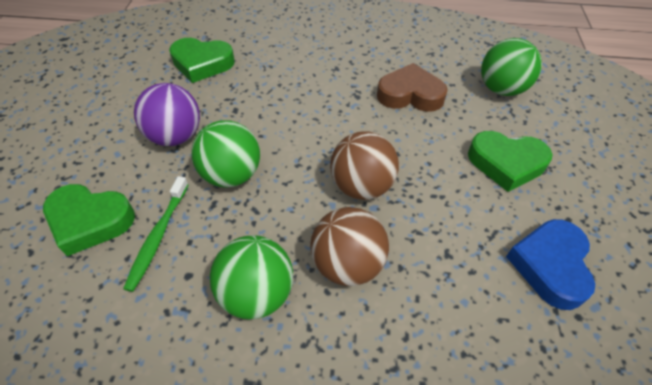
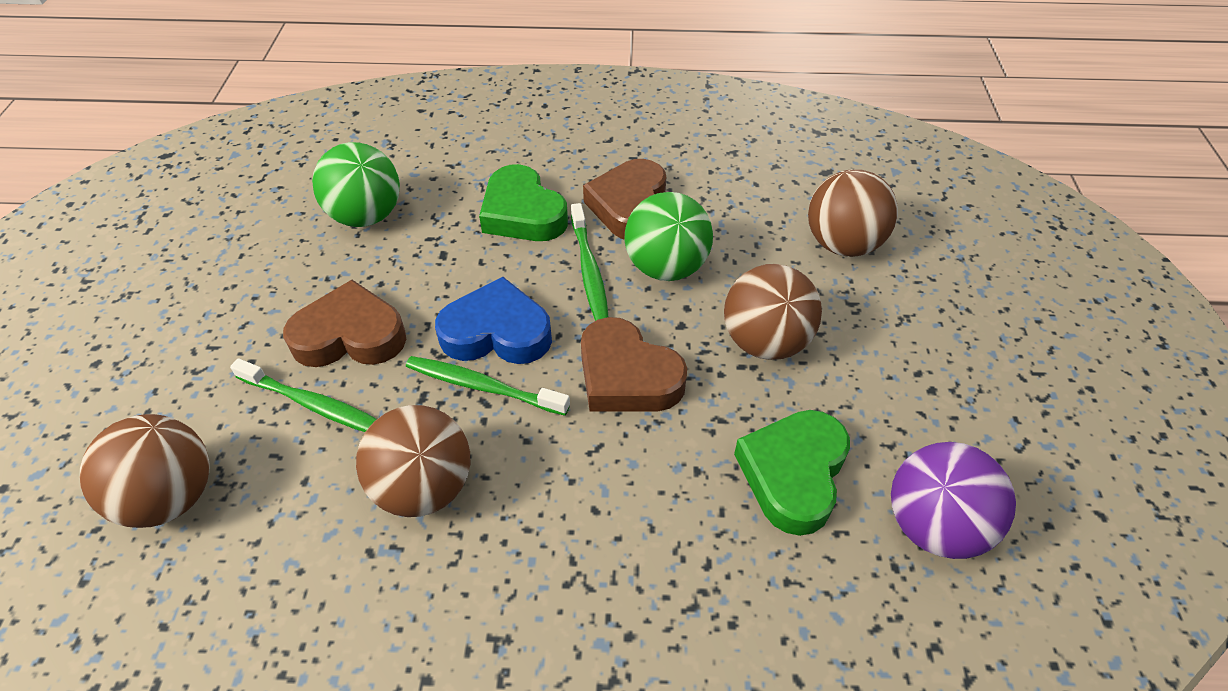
brown ball: [310,207,389,286] [330,131,399,200] = 2 -> [80,414,209,528] [356,405,470,517] [724,264,822,360] [808,169,898,257] = 4
brown heart: [377,63,448,112] = 1 -> [283,280,406,367] [581,317,687,412] [583,159,666,239] = 3
green ball: [191,120,260,188] [210,235,293,319] [481,38,542,96] = 3 -> [312,142,400,227] [624,192,713,281] = 2
green heart: [43,184,135,256] [169,38,235,83] [468,131,553,192] = 3 -> [479,164,568,241] [734,410,850,536] = 2
green toothbrush: [123,176,189,292] = 1 -> [230,358,377,432] [406,356,570,416] [571,203,609,321] = 3

